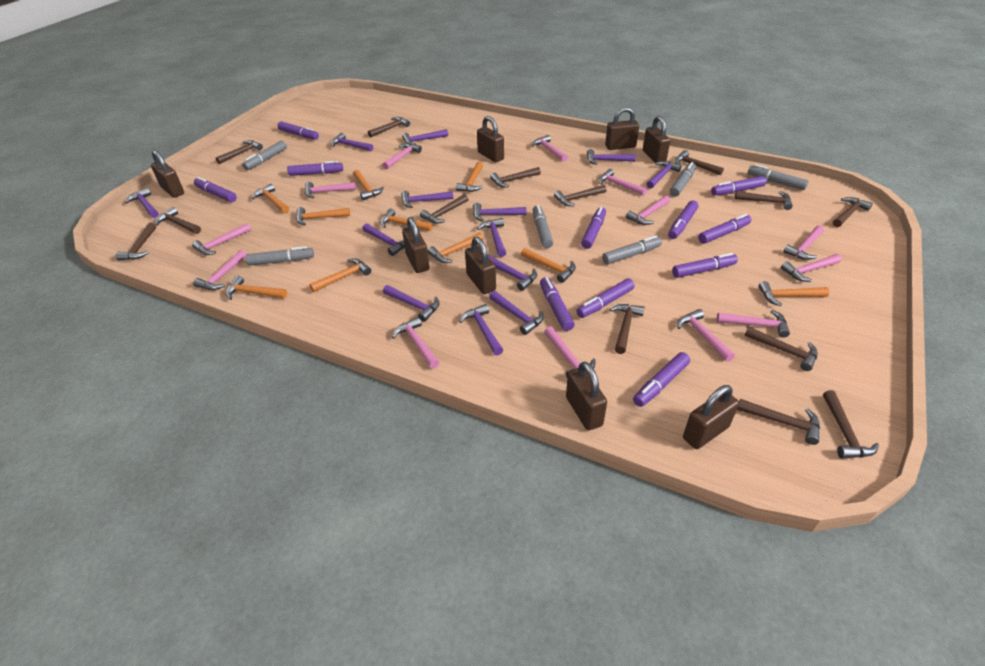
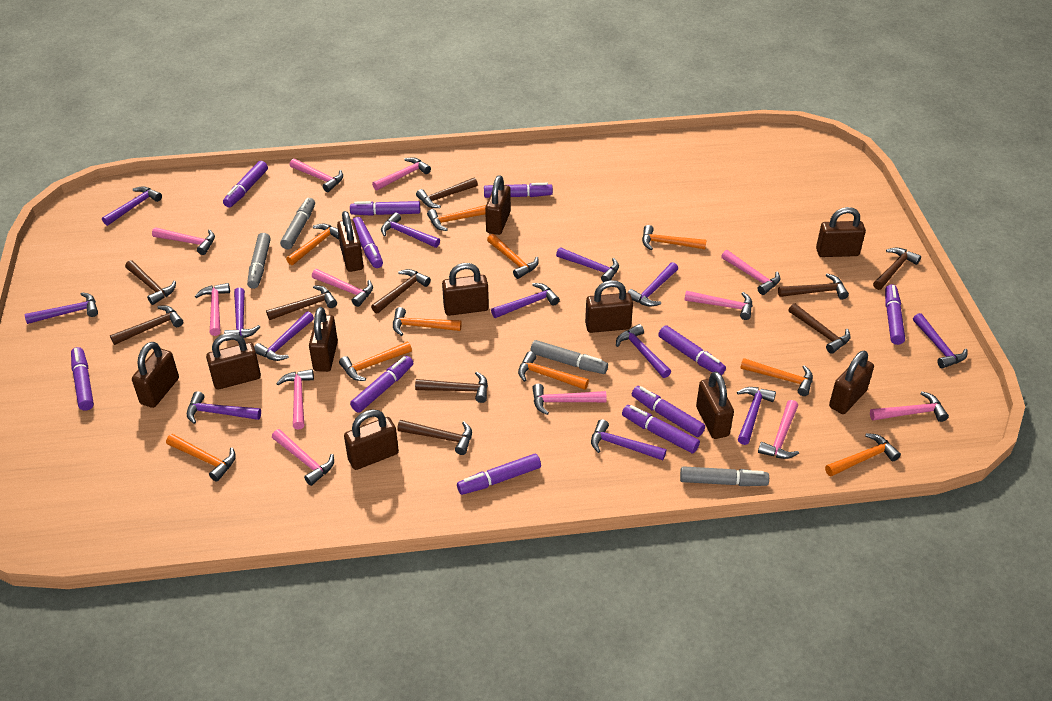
brown hammer: [115,222,156,260] [156,207,201,234] [216,140,263,164] [368,117,410,137] [420,194,469,224] [490,167,541,187] [554,185,607,206] [610,304,645,354] [675,150,724,175] [735,191,793,210] [737,399,820,445] [744,327,818,371] [823,390,879,459] [833,197,873,227] = 14 -> [110,305,183,345] [125,260,176,305] [266,285,337,320] [371,269,431,313] [397,420,472,455] [415,372,488,403] [416,177,478,208] [778,274,849,299] [789,303,851,354] [873,248,921,290] = 10
brown padlock: [151,150,184,198] [402,217,430,273] [465,237,496,294] [477,116,504,162] [566,361,607,430] [605,107,639,150] [643,116,671,163] [683,385,739,449] = 8 -> [132,342,179,408] [206,333,261,390] [309,307,338,372] [337,211,364,272] [344,409,399,470] [442,263,489,316] [485,175,511,235] [585,280,633,333] [696,371,734,439] [816,207,866,257] [829,351,874,414] = 11
grey marker: [242,141,287,170] [246,246,314,266] [533,205,553,248] [602,235,662,264] [670,162,696,197] [748,164,809,190] = 6 -> [247,233,271,289] [280,198,315,249] [531,340,608,374] [680,466,769,486] = 4
pink hammer: [192,223,251,255] [193,250,246,290] [305,182,356,198] [383,143,422,169] [392,317,440,369] [532,135,568,162] [544,326,596,378] [598,169,647,196] [626,195,670,225] [677,309,735,362] [717,310,790,338] [781,254,842,282] [783,225,824,260] = 13 -> [152,227,215,255] [195,283,230,336] [272,429,334,486] [276,369,314,430] [290,159,343,192] [312,269,373,307] [372,157,431,191] [532,384,607,415] [684,291,752,320] [721,250,780,295] [758,400,799,459] [870,391,949,422] = 12

